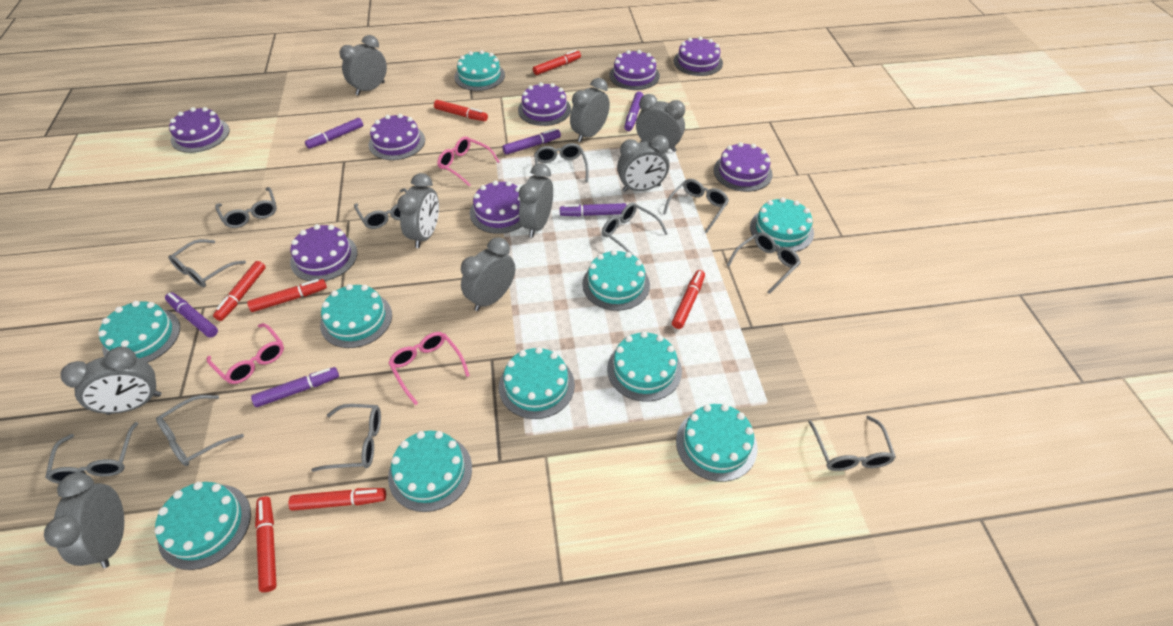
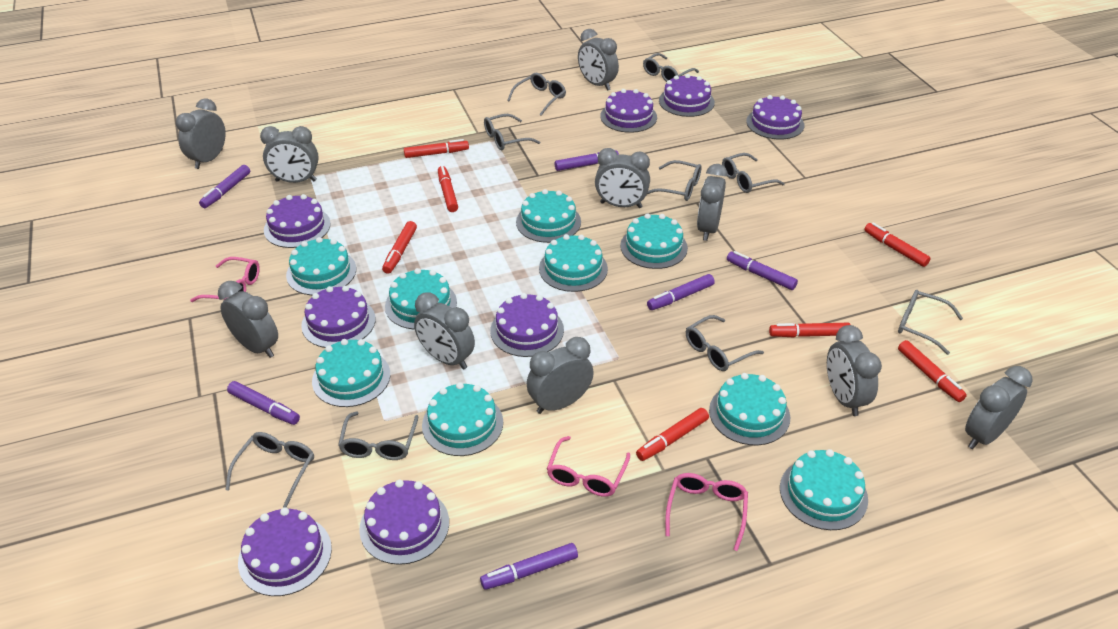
grey clock: [44,473,124,568] [60,347,161,415] [339,35,387,96] [397,173,439,248] [461,237,515,311] [519,164,553,238] [570,78,610,142] [617,135,669,192] [636,94,685,152] = 9 -> [176,99,226,169] [218,281,278,358] [260,126,319,183] [414,292,475,370] [527,337,594,414] [578,29,619,91] [595,148,650,208] [697,164,728,241] [827,325,882,416] [965,366,1033,449] = 10
grey glasses: [45,422,138,484] [156,395,244,466] [168,239,246,287] [215,187,277,228] [312,404,381,472] [354,188,408,229] [534,143,589,182] [602,203,668,256] [663,179,729,233] [727,232,801,294] [808,416,896,471] = 11 -> [226,432,314,508] [338,411,419,460] [484,114,540,150] [507,73,566,116] [643,53,699,82] [647,160,701,201] [686,315,764,371] [722,153,785,193] [898,290,963,355] = 9
turquoise cake: [98,301,180,363] [154,482,251,570] [320,284,392,348] [388,431,472,512] [454,50,505,91] [499,347,575,419] [582,250,650,311] [607,331,682,402] [676,404,758,482] [750,197,814,252] = 10 -> [286,237,356,295] [312,339,390,407] [385,268,457,330] [422,382,503,456] [516,189,581,243] [539,234,608,292] [620,213,688,269] [709,373,790,445] [780,449,868,530] = 9

